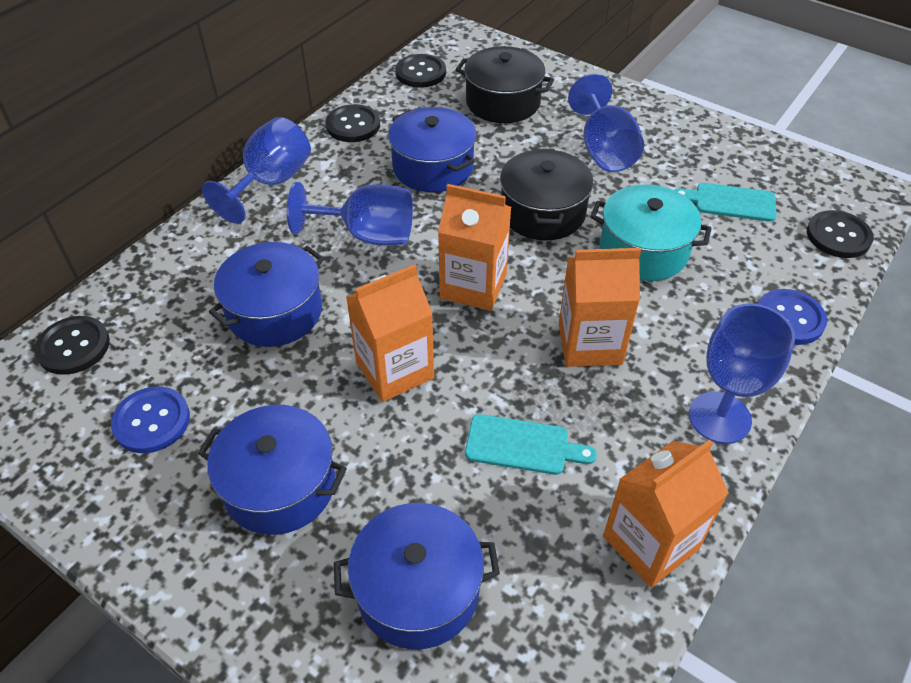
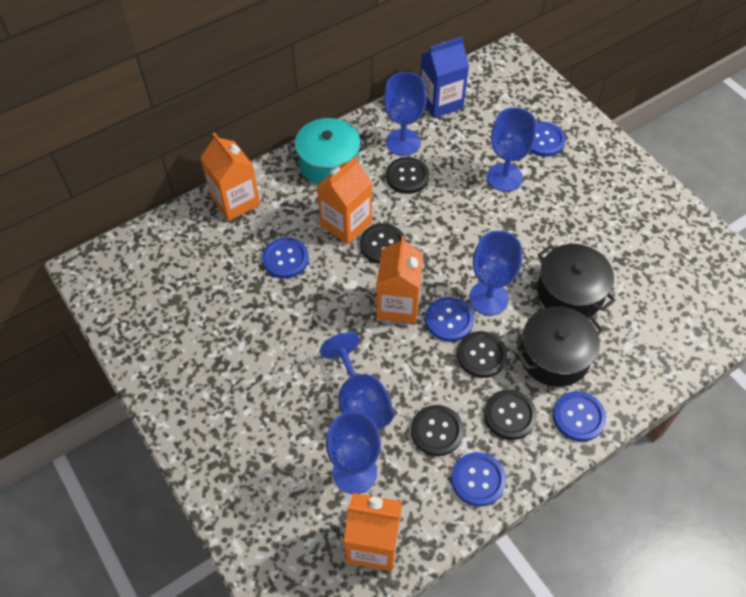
black button: [34,316,110,375] [326,104,380,142] [395,54,446,88] [807,210,874,258] = 4 -> [360,223,406,264] [386,157,429,194] [411,405,464,456] [457,331,507,378] [484,390,537,440] = 5
blue button: [111,387,190,453] [758,289,827,345] = 2 -> [262,237,309,279] [425,297,474,342] [451,452,506,506] [530,122,566,157] [553,391,606,441] = 5
blue carton: none = 0 -> [420,36,469,118] = 1
blue goblet: [202,117,311,224] [287,182,413,246] [568,74,644,172] [689,304,795,444] = 4 -> [320,332,394,431] [326,411,381,494] [384,72,427,156] [469,231,522,315] [487,107,536,192] = 5
blue pot: [198,405,347,535] [209,242,324,347] [334,503,500,649] [388,107,476,192] = 4 -> none = 0
turquoise cutting board: [465,414,597,475] [674,183,777,222] = 2 -> none = 0

